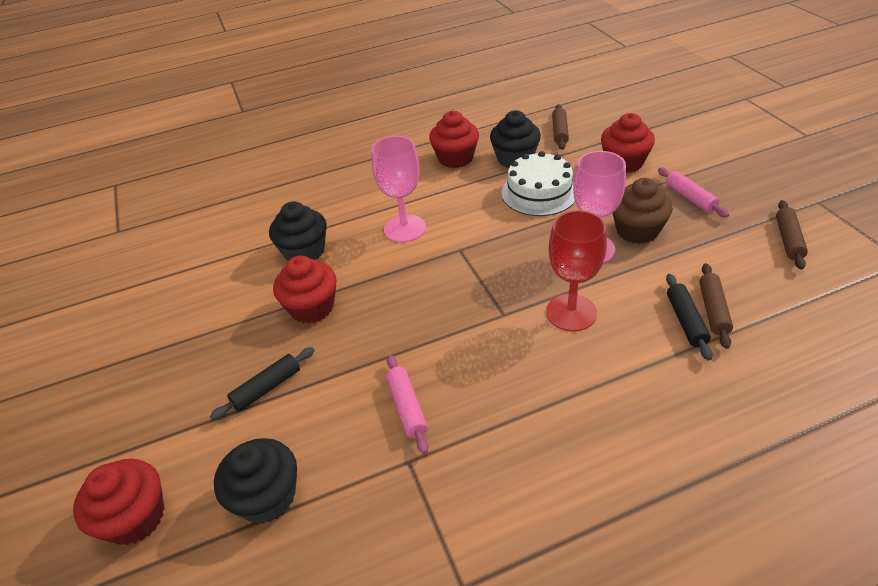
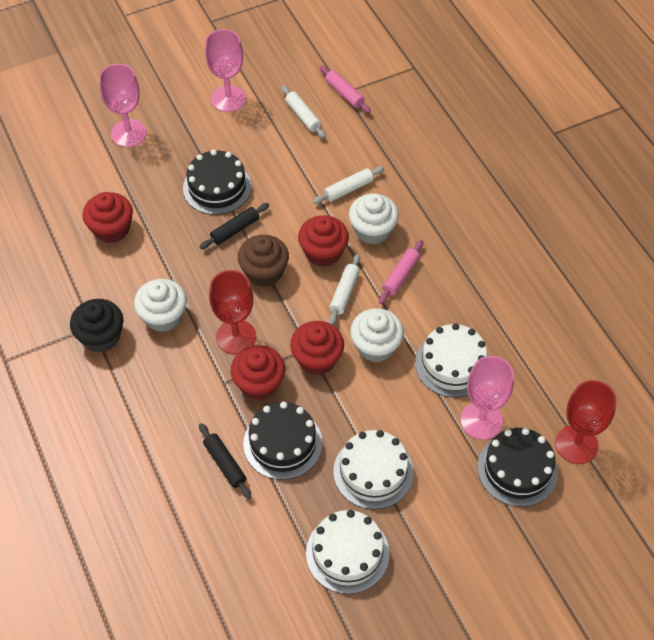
black cake: none = 0 -> [183,150,252,215] [243,402,323,480] [477,428,558,507] = 3
black cupcake: [214,438,297,524] [269,201,327,261] [490,111,541,168] = 3 -> [70,299,123,353] = 1
brown rolling pin: [552,104,569,150] [699,263,733,349] [776,200,808,270] = 3 -> none = 0
pink goblet: [371,136,426,242] [573,151,626,263] = 2 -> [99,64,147,147] [205,29,246,112] [461,356,514,440] = 3
red goblet: [546,210,607,331] = 1 -> [209,270,256,354] [555,380,617,464] = 2
white cake: [502,151,575,216] = 1 -> [306,510,390,594] [333,430,414,509] [415,323,489,398] = 3
white cupcake: none = 0 -> [134,279,187,332] [349,193,399,245] [350,308,404,363] = 3
white rolling pin: none = 0 -> [281,86,326,138] [313,166,384,204] [329,254,360,325] = 3

